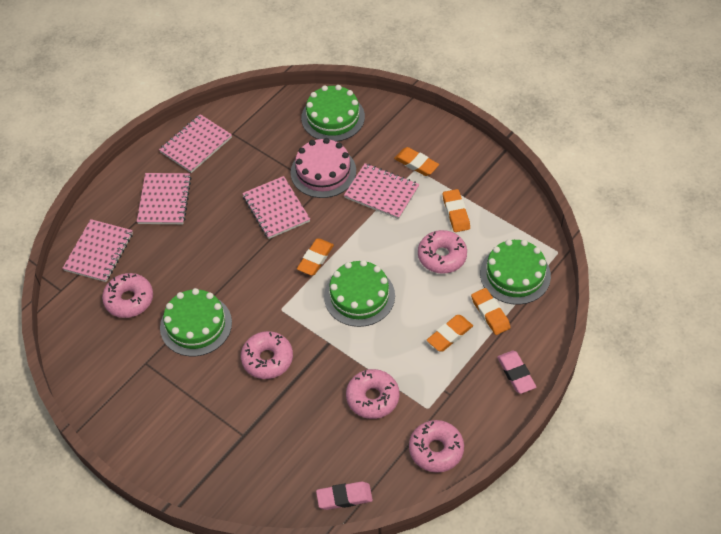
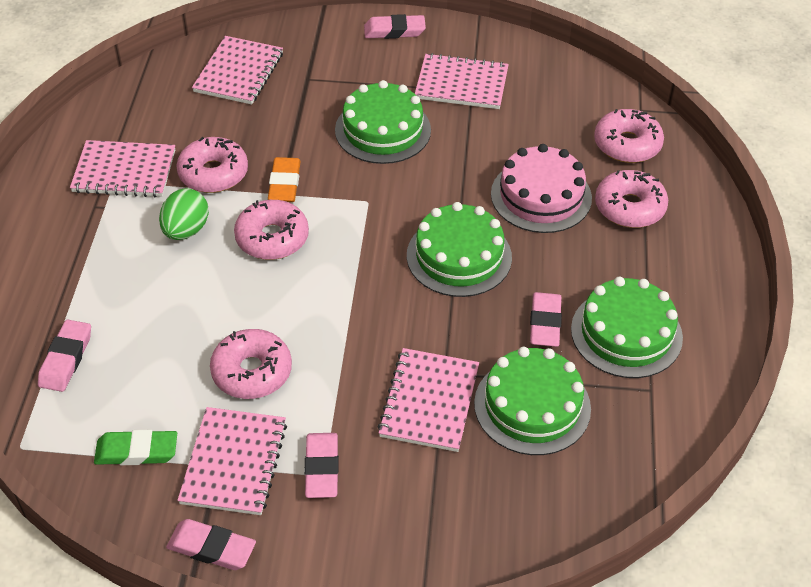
green egg: none = 0 -> [159,188,209,240] = 1
green eraser: none = 0 -> [94,430,177,465] = 1
orange eraser: [297,239,334,275] [394,147,439,176] [427,315,473,351] [443,189,470,232] [471,288,511,335] = 5 -> [268,157,301,202] = 1
pink eraser: [316,482,373,510] [497,351,536,394] = 2 -> [38,320,91,392] [166,519,256,570] [304,433,339,498] [364,14,426,39] [530,292,562,347] = 5

